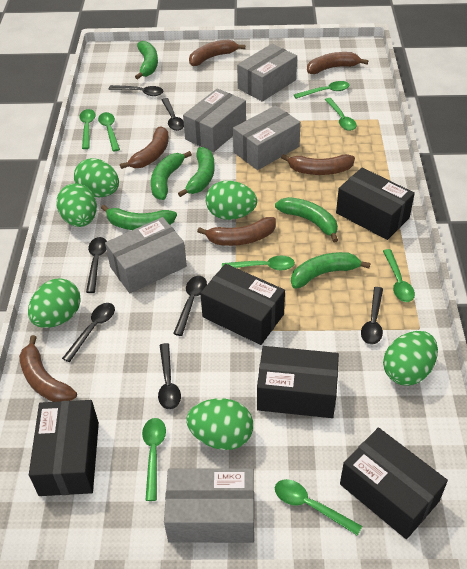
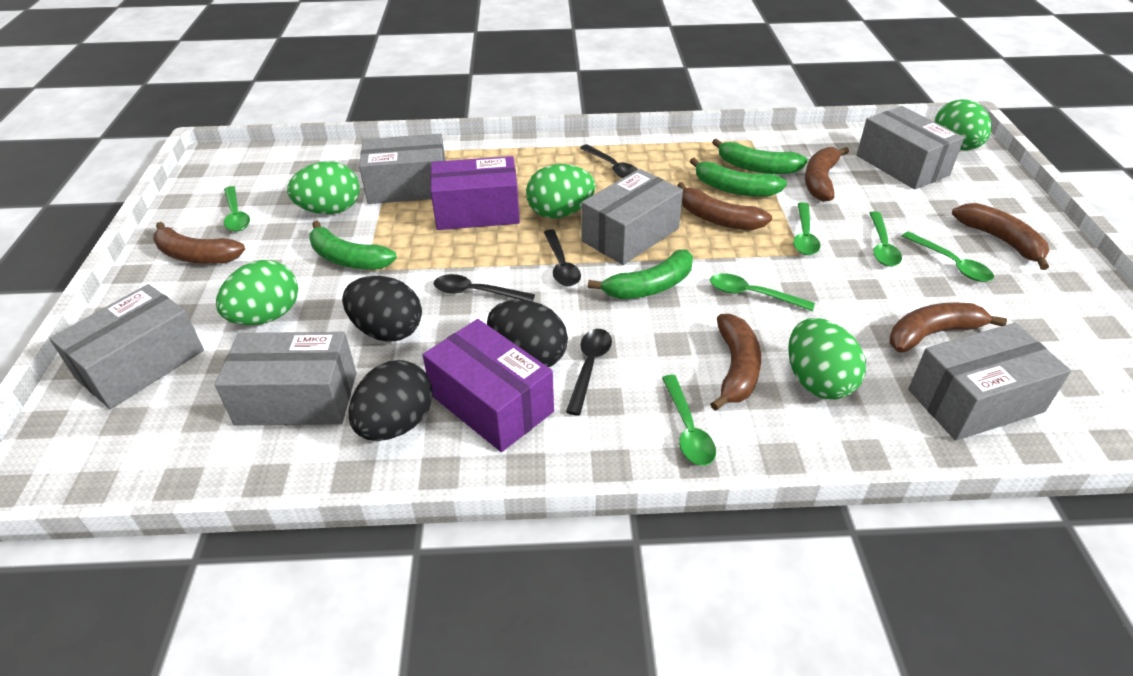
black box: [29,400,99,496] [200,264,285,345] [257,346,339,418] [336,167,415,240] [340,428,448,539] = 5 -> none = 0
black egg: none = 0 -> [342,276,422,342] [349,360,433,441] [487,300,568,367] = 3
black spoon: [62,303,115,362] [86,237,107,293] [109,85,164,96] [158,343,181,410] [162,98,184,131] [173,276,207,336] [361,287,383,344] = 7 -> [434,274,535,302] [544,230,581,286] [566,329,612,416] [580,144,638,178] = 4
green banana: [101,205,177,230] [135,41,158,79] [151,151,192,200] [178,147,215,197] [275,197,338,242] [291,252,370,289] = 6 -> [309,221,397,269] [588,250,693,299] [690,157,787,197] [712,138,808,174] = 4
green egg: [28,278,81,328] [56,183,97,227] [74,158,119,197] [186,398,253,450] [206,181,257,220] [383,331,438,386] = 6 -> [216,260,298,325] [287,161,360,214] [526,164,595,218] [788,318,866,400] [934,99,992,151] = 5
green spoon: [79,109,96,149] [98,112,120,151] [142,418,166,501] [222,256,295,271] [275,479,362,536] [294,81,350,99] [325,98,357,131] [383,249,415,302] = 8 -> [224,186,250,232] [662,375,716,466] [710,273,815,311] [793,202,821,255] [870,211,902,267] [902,231,994,282] = 6
grey box: [105,217,187,293] [164,468,254,543] [183,88,246,152] [233,105,301,170] [237,44,297,102] = 5 -> [49,284,204,409] [215,332,357,425] [359,134,446,204] [581,169,683,265] [857,106,964,190] [908,323,1071,441] = 6
purple box: none = 0 -> [423,319,554,452] [431,156,520,230] = 2

